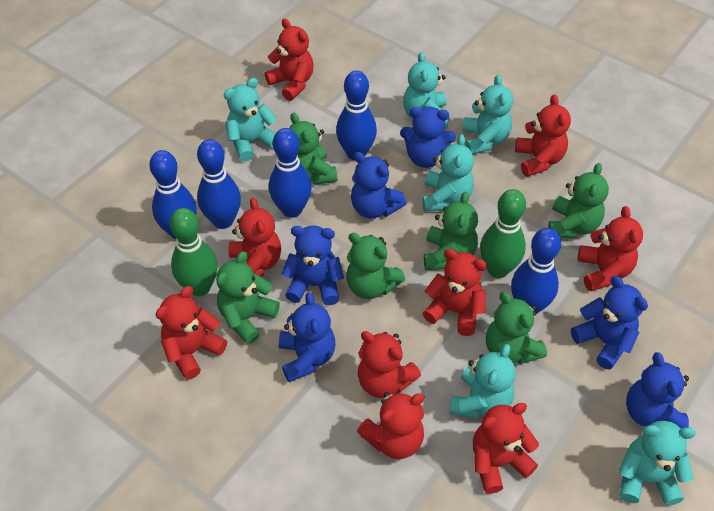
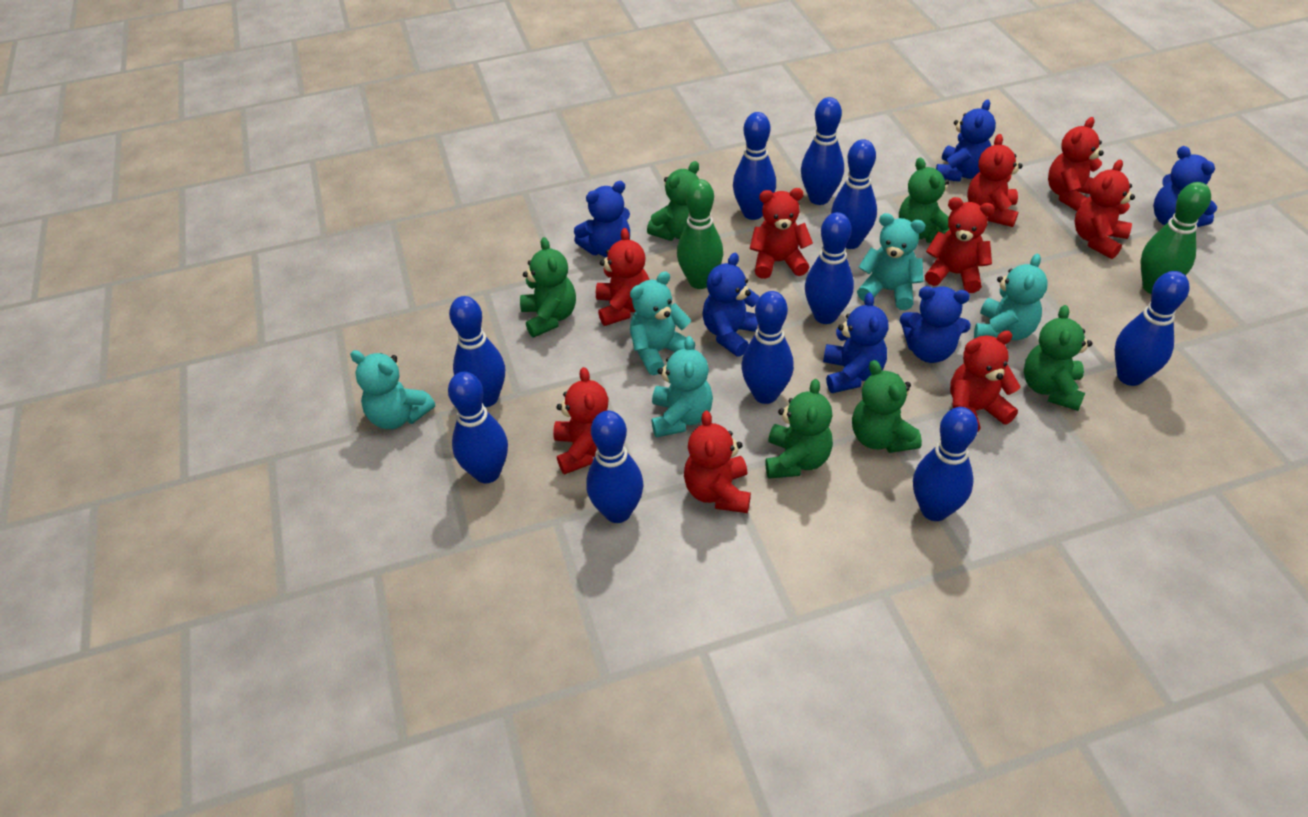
blue bowling pin: [149,150,197,239] [197,139,241,229] [269,128,312,218] [336,71,377,160] [511,228,561,314] = 5 -> [448,372,508,483] [449,296,505,407] [586,411,644,523] [733,112,776,220] [741,291,794,404] [801,97,844,205] [805,212,854,324] [831,139,877,249] [913,407,978,521] [1115,271,1189,386] = 10
turquoise teddy bear: [224,78,277,162] [403,52,449,129] [422,134,474,212] [449,344,516,419] [462,75,513,154] [618,421,696,506] = 6 -> [350,350,435,429] [630,271,696,375] [651,336,713,438] [857,213,926,310] [974,254,1048,340] = 5

